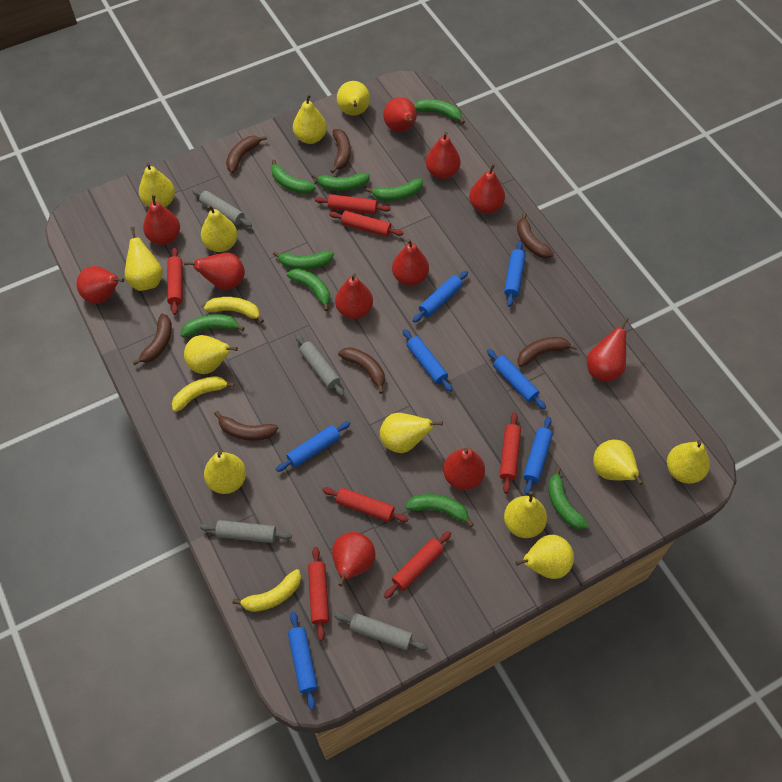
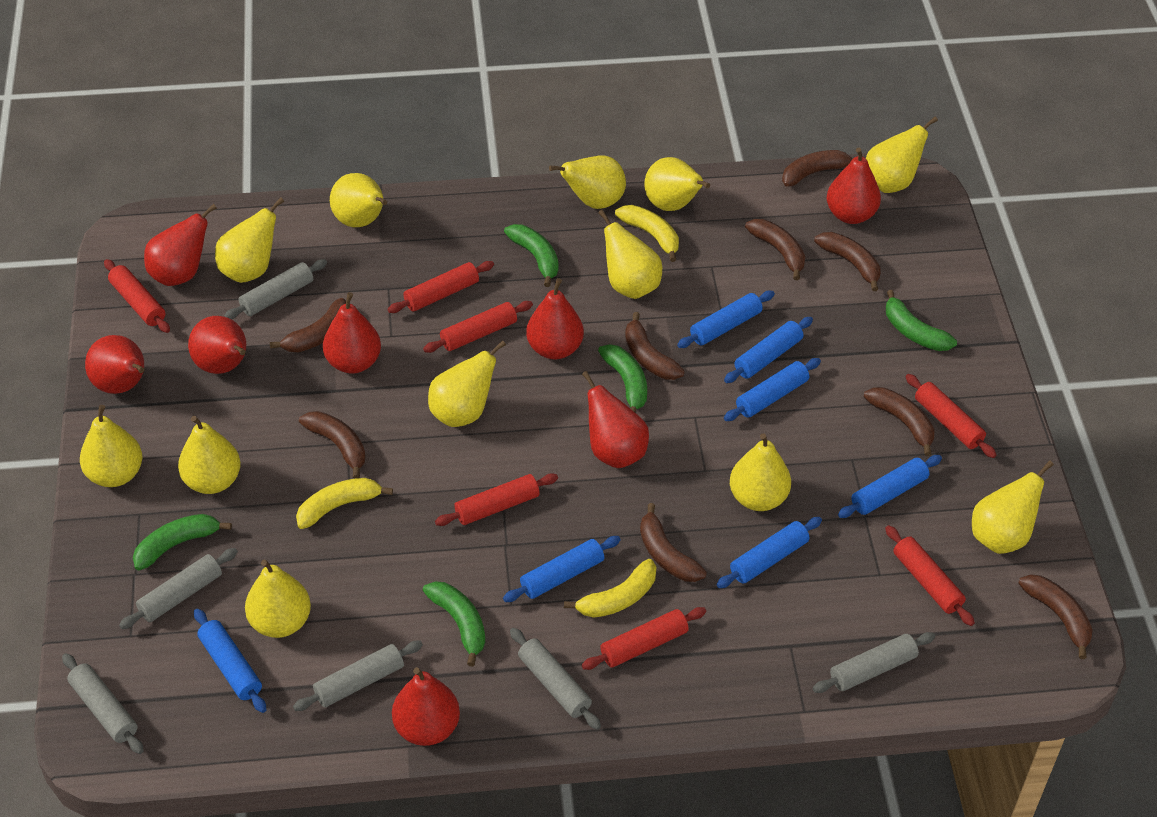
brown banana: [133,314,172,365] [214,411,278,441] [226,136,267,173] [331,129,351,173] [338,347,385,394] [517,212,554,258] [517,337,578,367] = 7 -> [270,298,346,352] [299,411,366,479] [625,312,685,380] [640,503,707,582] [745,219,805,280] [782,150,853,187] [814,232,880,291] [864,387,935,456] [1018,574,1093,659] = 9
green banana: [180,314,244,337] [271,159,316,194] [273,251,334,270] [287,268,330,311] [312,173,370,191] [366,178,423,201] [405,494,474,527] [414,99,465,124] [548,467,588,530] = 9 -> [133,514,232,570] [423,581,485,667] [504,224,559,287] [598,344,647,412] [886,290,957,351] = 5
grey rolling pin: [192,189,252,227] [200,520,292,543] [296,334,344,396] [335,613,428,651] = 4 -> [62,653,144,754] [119,548,238,629] [224,259,327,319] [293,641,423,711] [510,628,601,730] [813,632,935,693] = 6
red pear: [77,266,124,304] [143,194,180,245] [184,253,245,290] [332,532,375,587] [335,273,373,319] [383,97,417,132] [392,239,429,286] [426,132,461,179] [443,448,485,490] [469,164,505,213] [587,317,629,382] = 11 -> [85,335,145,394] [144,204,217,286] [188,316,246,374] [323,292,381,374] [392,667,460,746] [526,278,584,360] [582,371,649,468] [827,148,881,224] = 8

